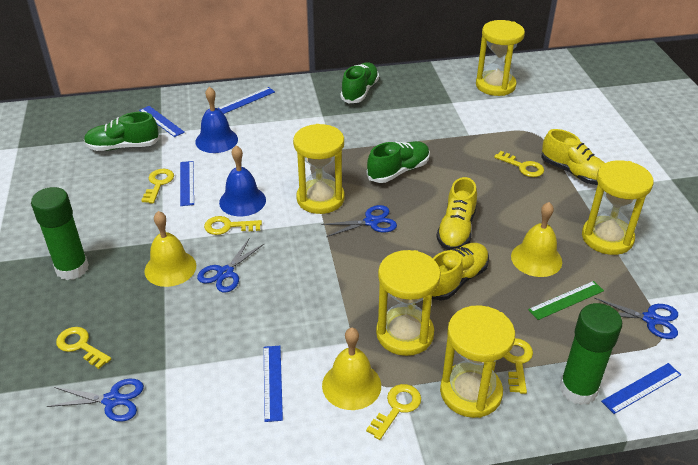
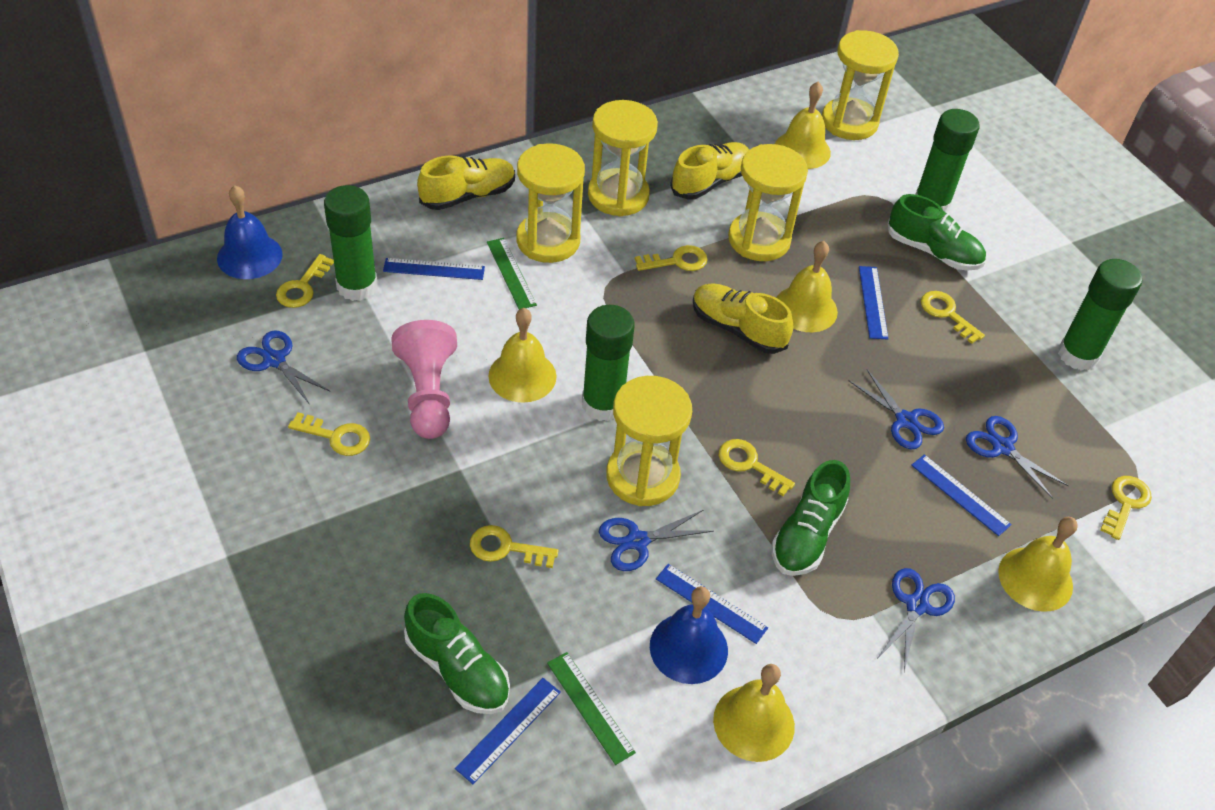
blue scissors: [47,379,144,422] [197,239,264,293] [321,205,397,237] [595,298,678,339] = 4 -> [237,330,331,405] [599,510,714,571] [849,369,944,449] [878,568,955,671] [966,416,1068,499] = 5
green glue stick: [31,187,89,280] [560,303,622,405] = 2 -> [324,185,378,301] [582,305,635,421] [915,109,980,213] [1058,259,1142,371] = 4
green ruler: [528,281,604,320] = 1 -> [487,238,537,310] [547,652,636,765] = 2
pink pawn: none = 0 -> [391,320,457,439] = 1
yellow bell: [144,211,196,287] [322,328,381,410] [511,202,562,277] = 3 -> [488,308,556,403] [713,664,795,762] [775,82,831,169] [776,241,838,332] [998,517,1078,612] = 5
yellow key: [56,327,111,369] [141,169,174,203] [204,216,262,235] [366,384,421,440] [494,151,544,177] [504,338,533,394] = 6 -> [276,254,334,308] [288,412,370,456] [470,525,558,568] [635,245,708,271] [719,439,795,496] [921,291,985,344] [1100,476,1152,540] = 7

